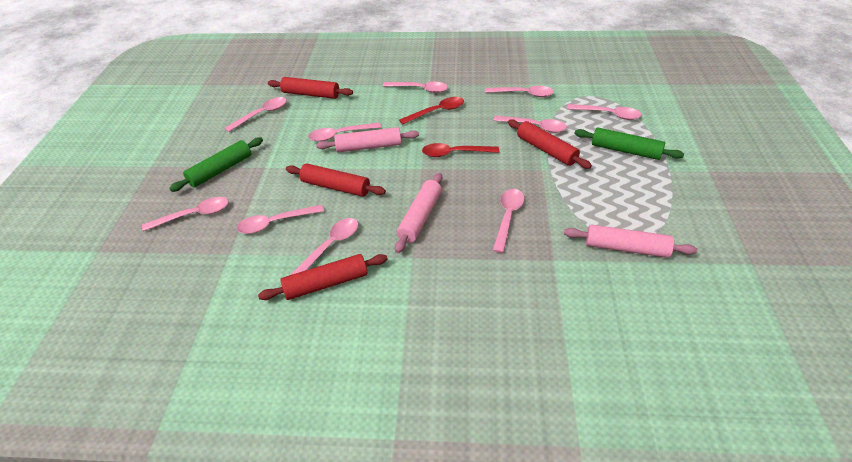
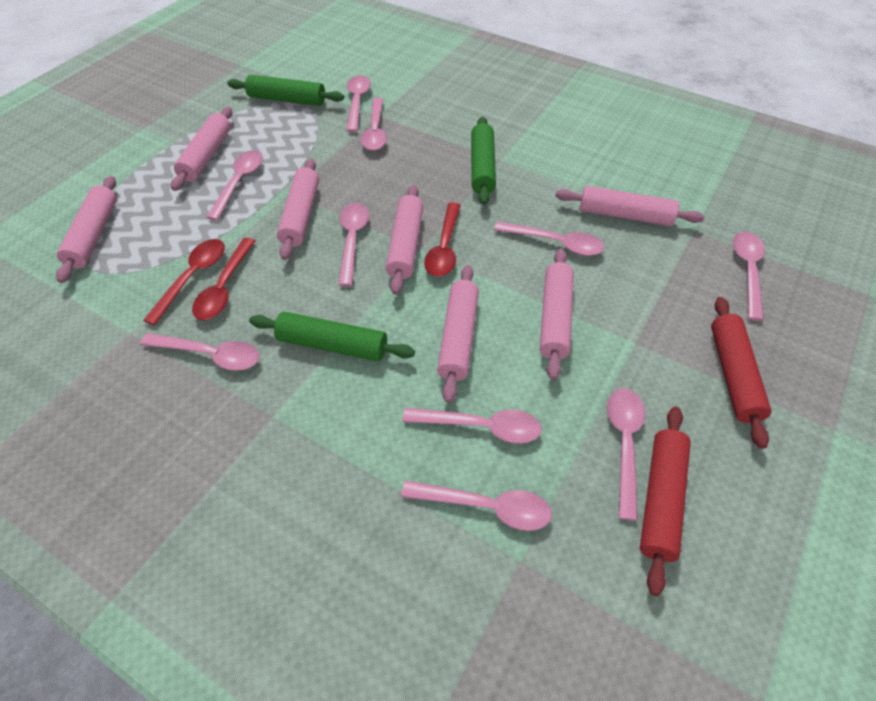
green rolling pin: [169,137,263,192] [575,127,684,160] = 2 -> [227,75,344,106] [249,312,415,361] [471,116,496,205] = 3
pink rolling pin: [316,127,419,153] [395,173,442,253] [564,224,697,258] = 3 -> [56,176,117,283] [171,107,232,191] [277,159,319,260] [386,185,423,295] [437,265,479,403] [540,249,574,380] [555,186,704,226] = 7
red rolling pin: [258,254,387,300] [268,77,353,99] [286,164,386,197] [508,119,592,169] = 4 -> [640,407,691,596] [711,297,771,449] = 2
red spoon: [399,97,464,124] [422,143,499,157] = 2 -> [143,239,225,326] [192,238,256,320] [424,202,461,277] = 3

